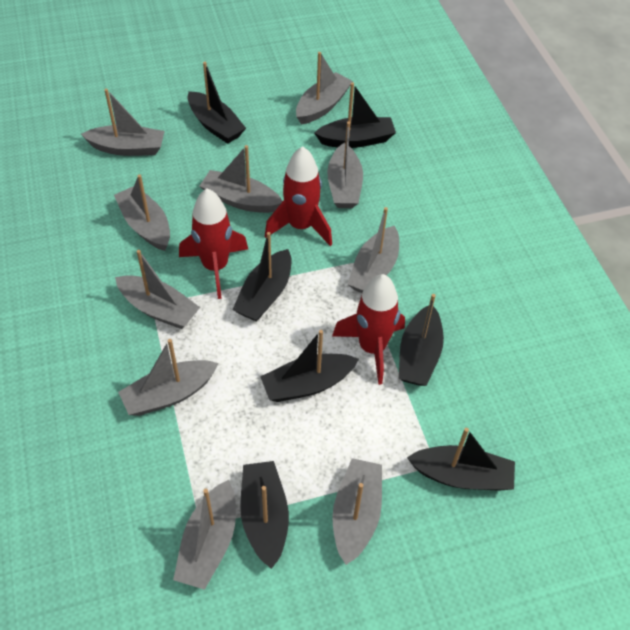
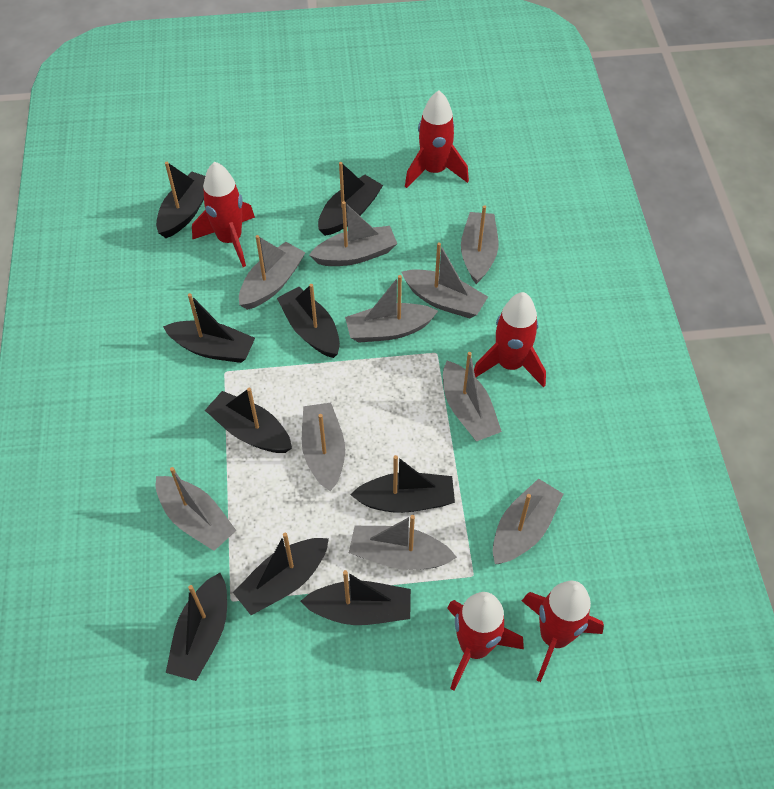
black boat: [188,62,246,144] [233,232,292,322] [240,461,289,569] [260,330,359,402] [314,82,396,148] [399,294,444,386] [407,428,515,491] = 7 -> [156,162,205,238] [163,293,255,363] [166,573,227,681] [205,388,292,453] [233,533,329,615] [277,284,340,358] [300,570,411,625] [318,162,383,236] [350,455,455,513] = 9
red rocket: [179,188,248,299] [265,146,332,246] [332,274,405,385] = 3 -> [192,162,255,267] [405,91,469,188] [447,592,524,691] [474,292,546,388] [522,581,604,682] = 5

